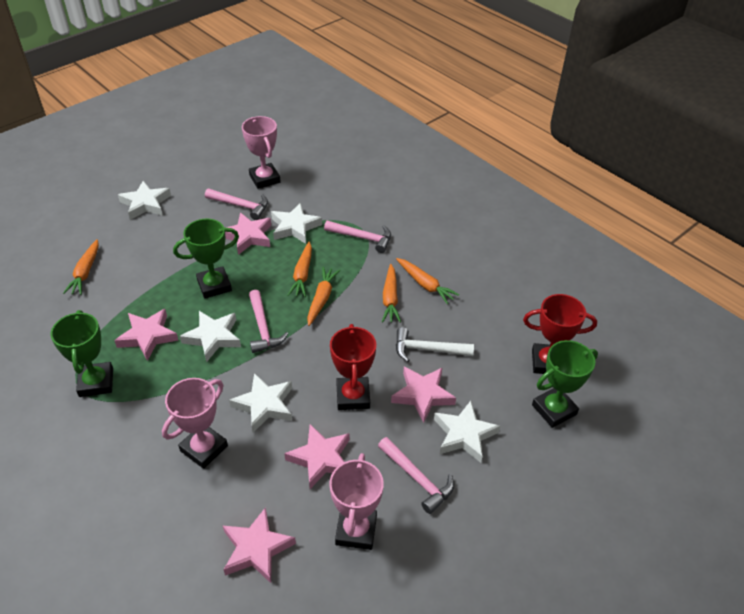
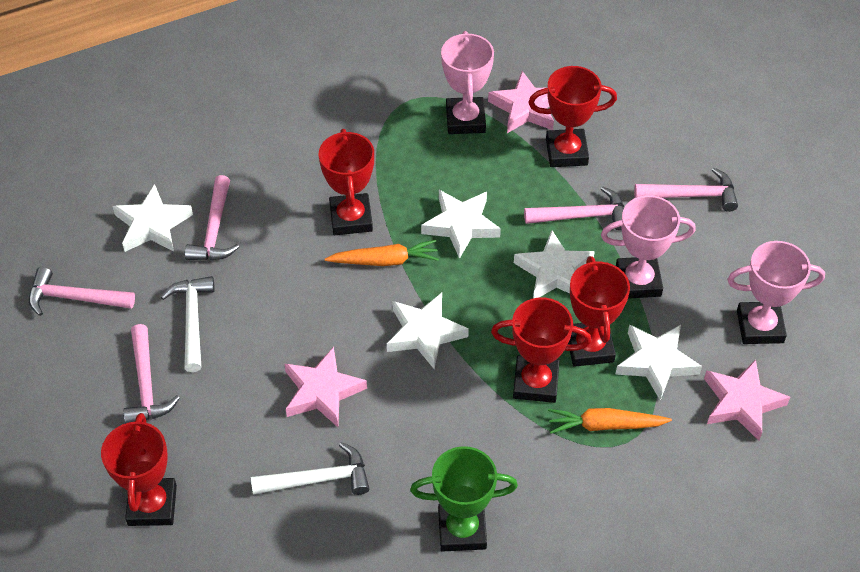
green trophy: [51,310,113,397] [173,219,239,299] [532,340,598,428] = 3 -> [410,446,518,552] = 1
orange carrot: [63,239,99,295] [288,242,312,297] [307,267,340,326] [382,264,401,323] [396,258,460,304] = 5 -> [325,240,439,266] [548,408,672,434] = 2
pink hammer: [205,189,268,220] [249,290,288,353] [324,220,391,253] [378,437,454,514] = 4 -> [29,267,135,316] [123,324,180,424] [185,175,239,260] [524,187,624,230] [634,168,738,212] = 5
pink star: [114,309,178,361] [223,507,296,583] [225,212,271,255] [284,424,350,489] [391,367,456,423] = 5 -> [284,347,367,427] [488,71,554,133] [704,359,790,441] = 3
red trophy: [330,324,376,410] [523,294,597,374] = 2 -> [101,413,177,526] [319,129,374,235] [491,298,591,403] [528,66,617,167] [568,256,630,367] = 5
white hammer: [396,327,474,362] = 1 -> [161,276,215,372] [251,442,370,495] = 2

